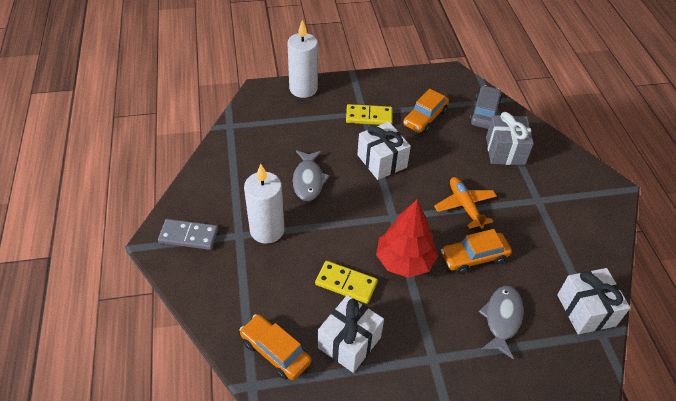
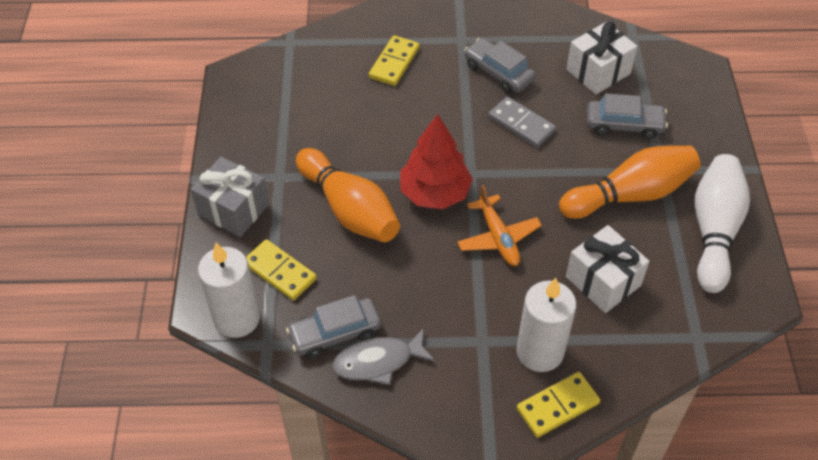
grey car: [469,85,502,129] = 1 -> [286,295,381,358] [464,38,536,94] [587,93,668,139] = 3
grey fish: [293,151,330,201] [479,286,524,359] = 2 -> [333,328,435,385] = 1
orange bowling pin: none = 0 -> [296,148,400,242] [559,146,700,219] = 2
orange car: [239,314,312,380] [403,89,449,133] [441,229,512,274] = 3 -> none = 0
white bowling pin: none = 0 -> [695,154,750,293] = 1
white gift: [318,295,384,373] [357,122,411,180] [557,268,630,334] = 3 -> [566,21,638,94] [566,225,649,313] = 2
yellow domino: [315,261,378,304] [346,104,392,125] = 2 -> [246,239,317,301] [369,35,419,86] [517,372,600,438] = 3

